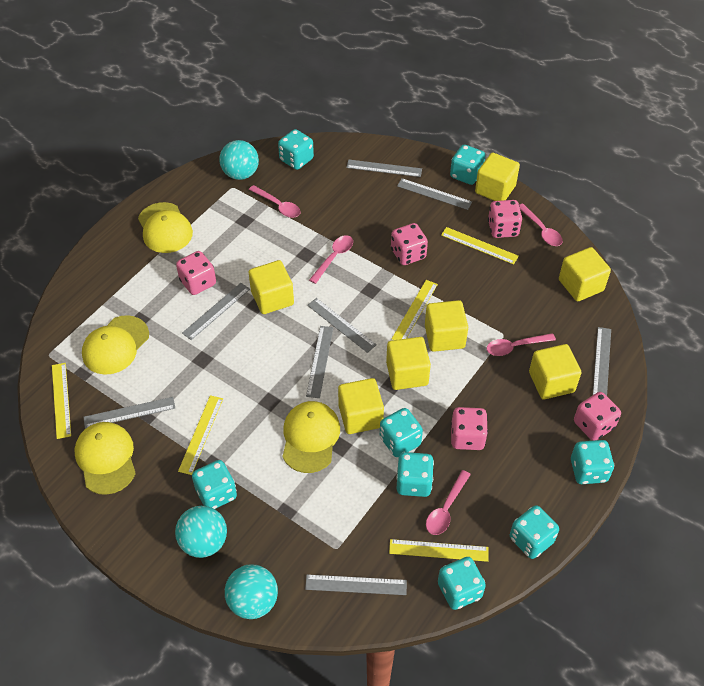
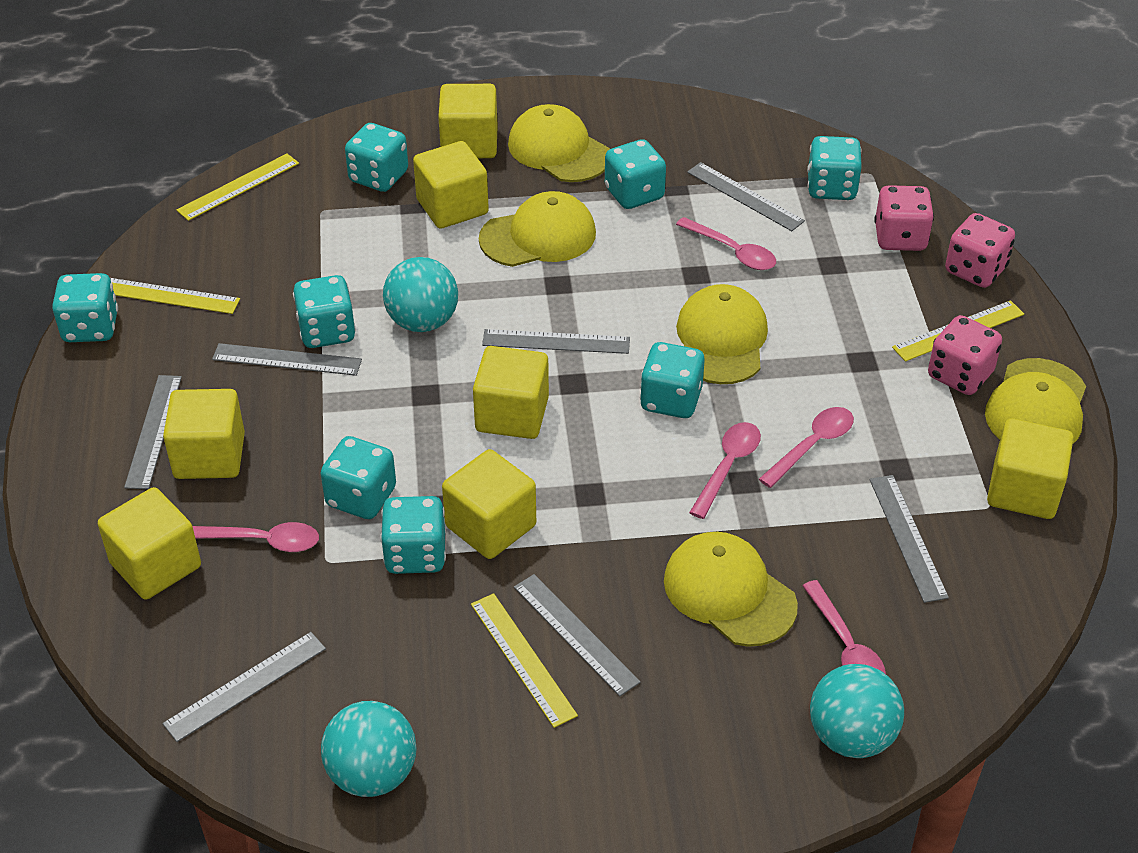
grey ruler: [83,397,175,429] [182,283,250,340] [305,574,407,595] [306,326,333,398] [307,298,376,353] [346,159,422,177] [397,178,472,210] [593,327,611,396] = 8 -> [124,375,182,489] [162,632,326,742] [212,343,362,376] [482,329,630,354] [514,574,641,696] [687,162,805,231] [870,475,949,603] = 7
pink dice: [176,251,216,295] [391,223,428,265] [451,407,488,450] [488,200,522,238] [574,392,621,441] = 5 -> [874,185,934,251] [928,315,1002,395] [945,213,1015,288] = 3
yellow cap: [75,422,136,495] [82,315,149,375] [138,202,193,253] [282,401,340,473] = 4 -> [479,191,596,267] [508,104,610,182] [664,532,798,647] [676,284,768,384] [985,358,1086,444] = 5
yellow ruler: [52,363,71,439] [178,395,223,475] [389,539,489,562] [392,280,438,340] [441,227,519,265] = 5 -> [110,278,240,314] [177,153,299,221] [471,593,578,728] [892,300,1024,362] = 4

